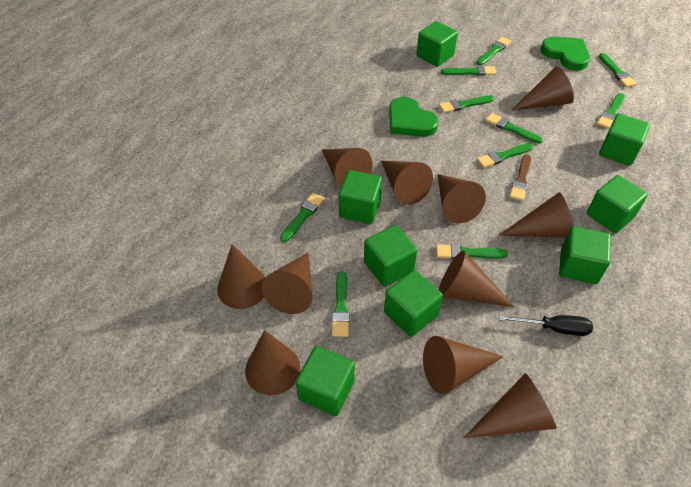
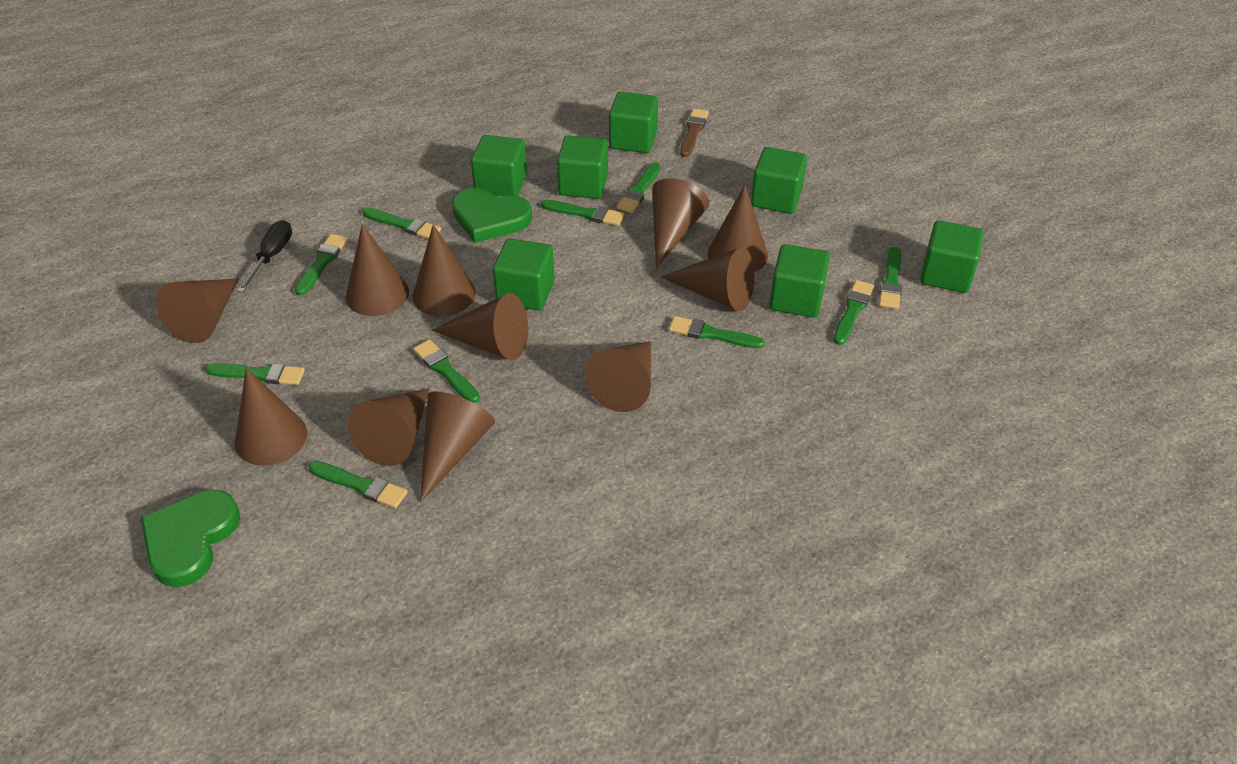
green cube: [296,346,355,416] [339,170,382,224] [364,225,417,287] [384,270,443,337] [416,21,458,67] [559,226,611,284] [587,175,648,233] [599,113,650,166] = 8 -> [471,135,527,196] [493,239,555,311] [557,135,608,199] [609,92,658,153] [751,147,807,214] [769,244,830,317] [920,220,984,293] = 7

